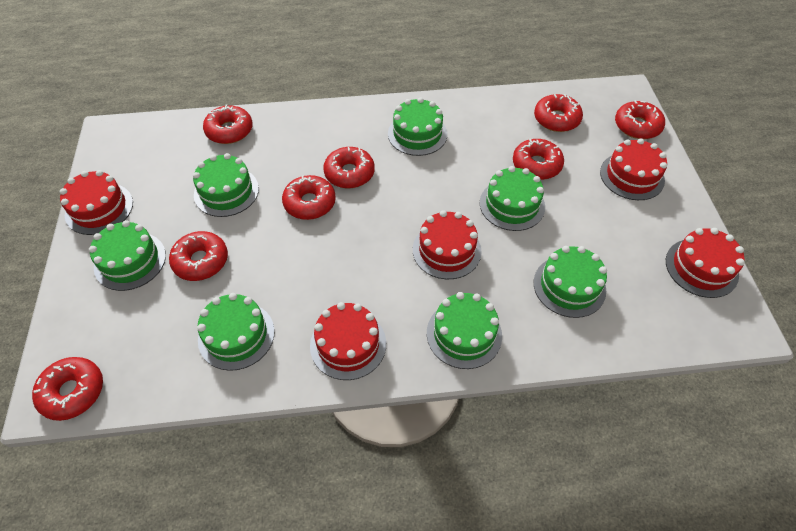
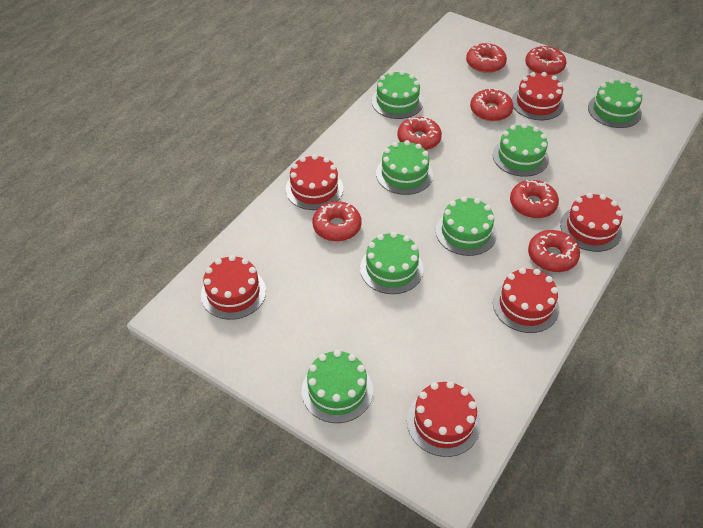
red cake: [60,170,133,235] [310,302,386,380] [413,210,482,279] [600,138,667,200] [666,228,745,298] = 5 -> [201,255,266,320] [286,154,343,210] [407,381,481,457] [493,268,559,333] [512,72,564,120] [560,193,623,252] = 6
red donut: [32,357,103,421] [169,231,228,281] [203,105,253,144] [282,175,336,220] [323,147,375,188] [513,139,564,180] [534,94,583,132] [615,100,665,139] = 8 -> [313,201,362,241] [397,117,442,150] [466,43,507,73] [470,88,513,121] [510,180,559,218] [525,46,566,76] [528,230,580,272] = 7

